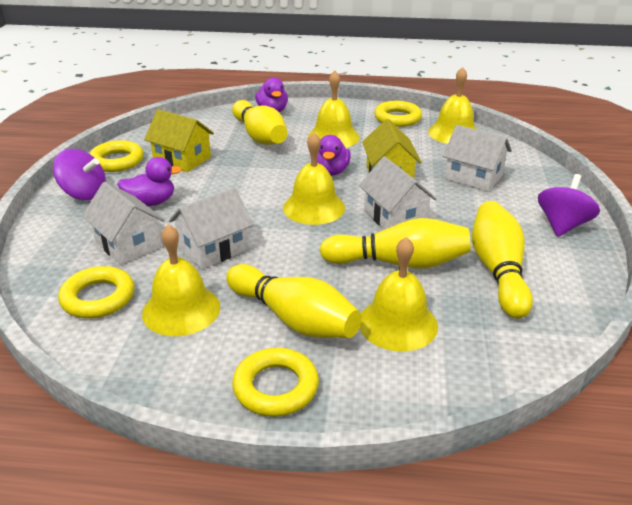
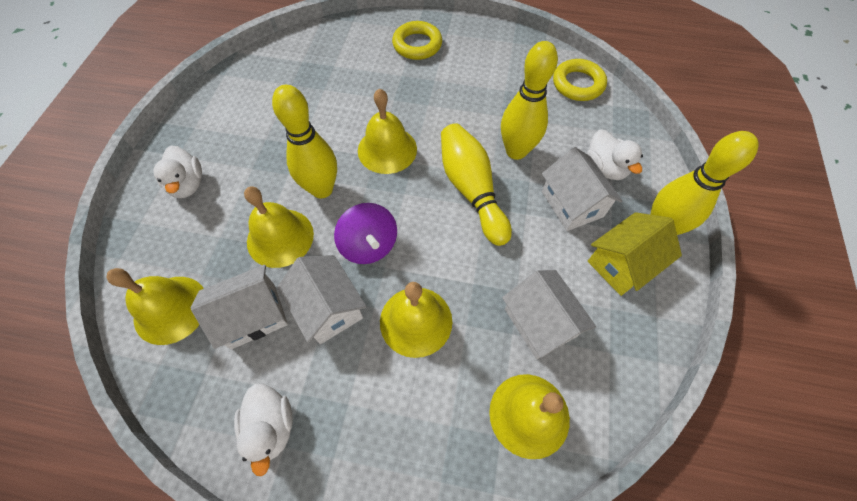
purple duck: [117,157,182,206] [255,77,288,112] [317,135,351,176] = 3 -> none = 0
purple spinning top: [53,149,106,200] [538,174,600,237] = 2 -> [334,203,397,264] = 1
white duck: none = 0 -> [153,145,202,198] [234,384,293,476] [587,129,643,180] = 3
yellow house: [144,109,214,172] [362,119,422,178] = 2 -> [588,212,682,296] = 1
yellow ring: [58,266,134,318] [89,140,144,172] [232,348,319,417] [374,101,422,127] = 4 -> [392,21,442,60] [553,59,607,101] = 2

